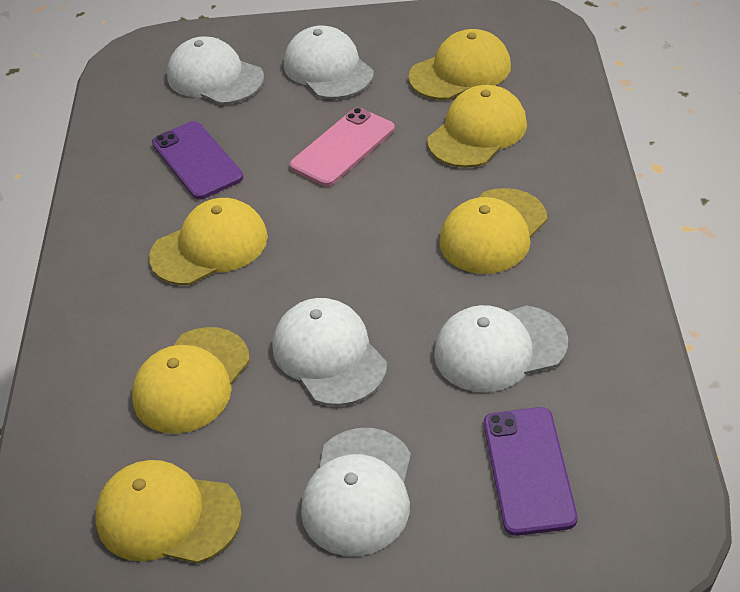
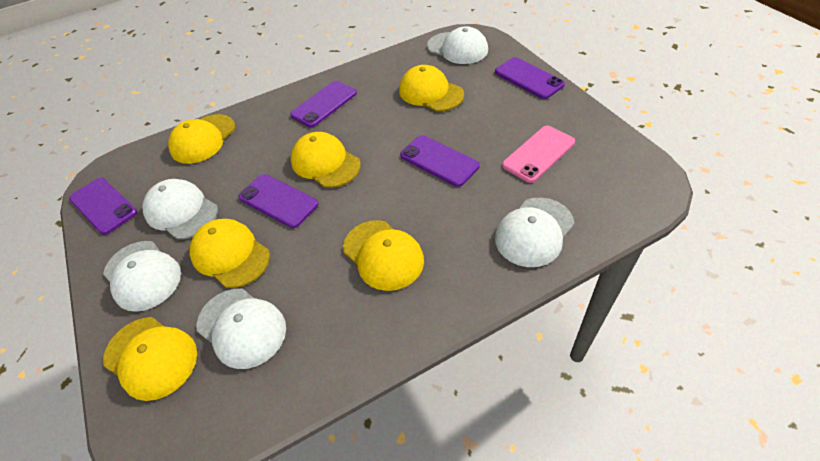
purple phone: [152,121,243,199] [484,407,577,536] = 2 -> [69,178,137,235] [238,174,319,228] [290,81,357,127] [400,135,480,187] [495,57,565,99] = 5

